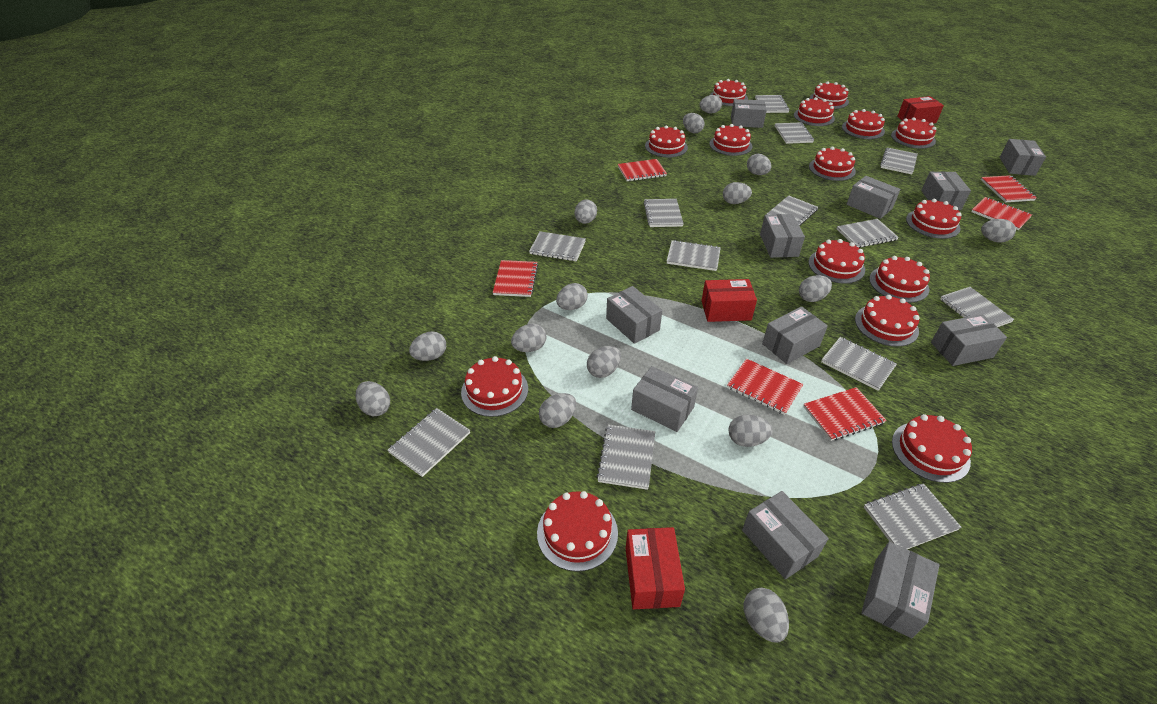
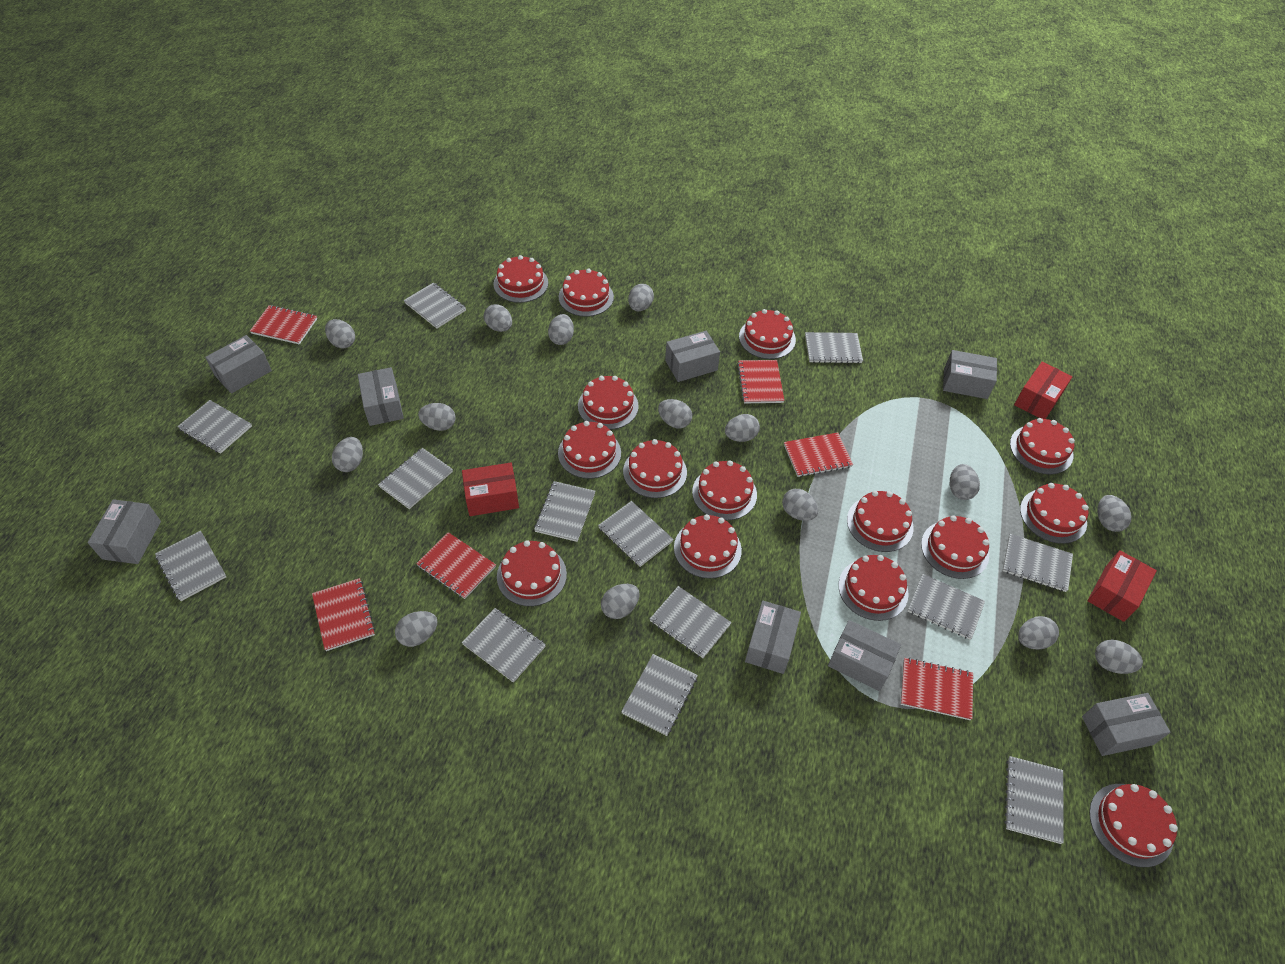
grey box: [606,286,662,344] [631,366,698,432] [731,99,767,128] [742,491,829,579] [760,214,805,258] [762,306,828,364] [846,176,901,219] [861,542,939,639] [921,171,971,210] [931,314,1007,366] [1000,139,1046,176] = 11 -> [88,499,161,564] [205,335,272,394] [358,367,404,426] [665,331,720,382] [745,601,801,674] [828,620,901,691] [943,350,997,399] [1082,693,1171,756] = 8

